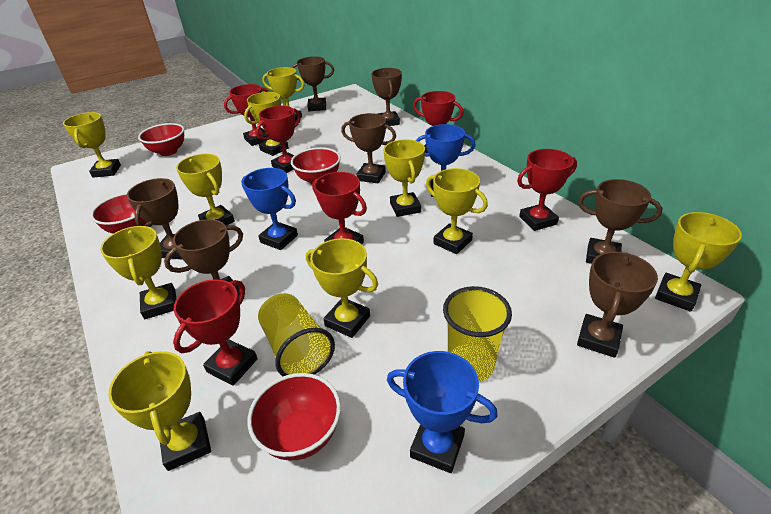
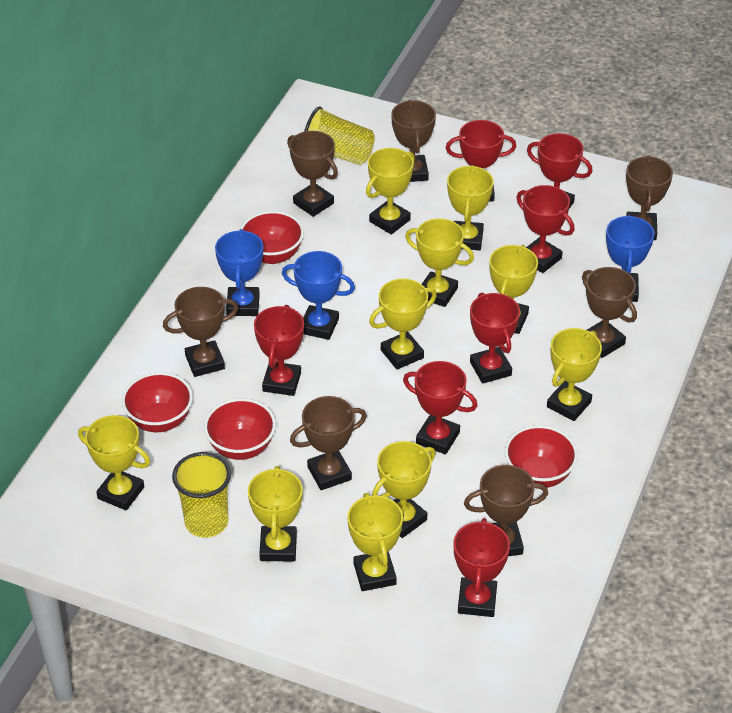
red trophy: [173,279,258,386] [224,84,270,146] [256,106,301,173] [312,172,367,244] [413,91,464,153] [517,149,577,231] = 6 -> [254,305,304,396] [403,361,477,454] [446,120,516,202] [454,518,510,617] [470,293,520,384] [516,185,575,273] [527,133,593,209] = 7

